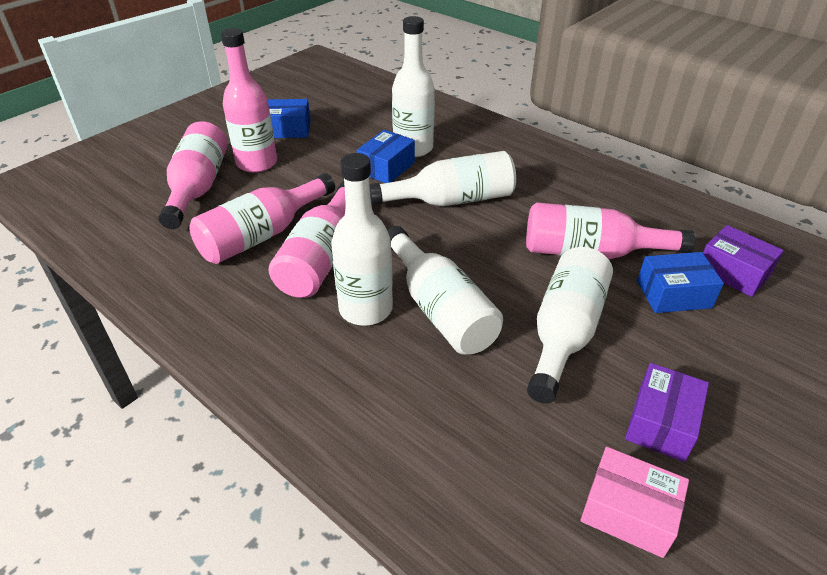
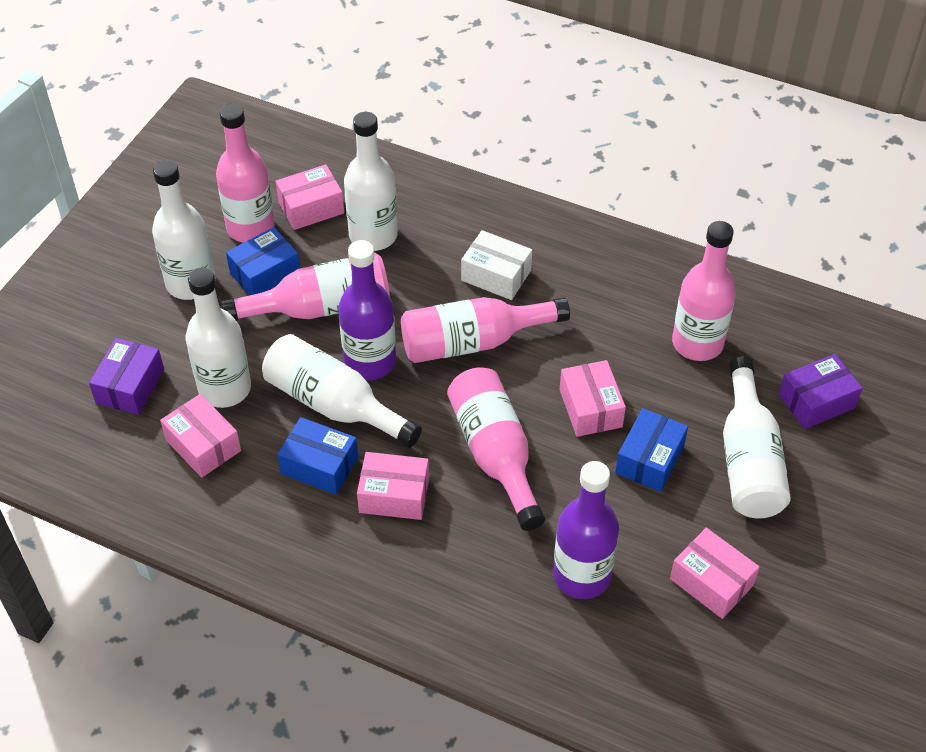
pink box: [580,447,689,558] = 1 -> [160,394,241,478] [276,164,344,230] [357,452,429,520] [560,360,626,437] [670,528,760,619] = 5
purple bottle: none = 0 -> [338,240,396,380] [553,461,619,599] = 2
white box: none = 0 -> [461,230,532,300] = 1

